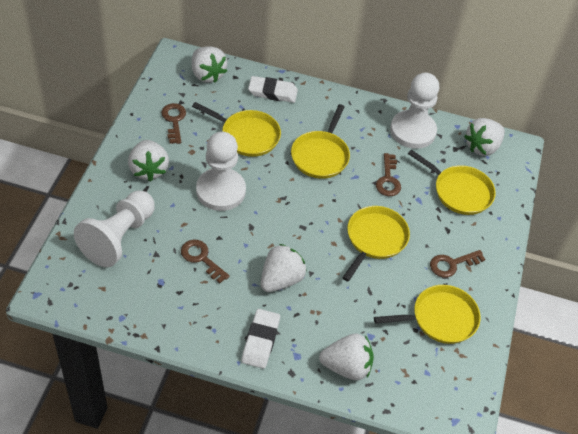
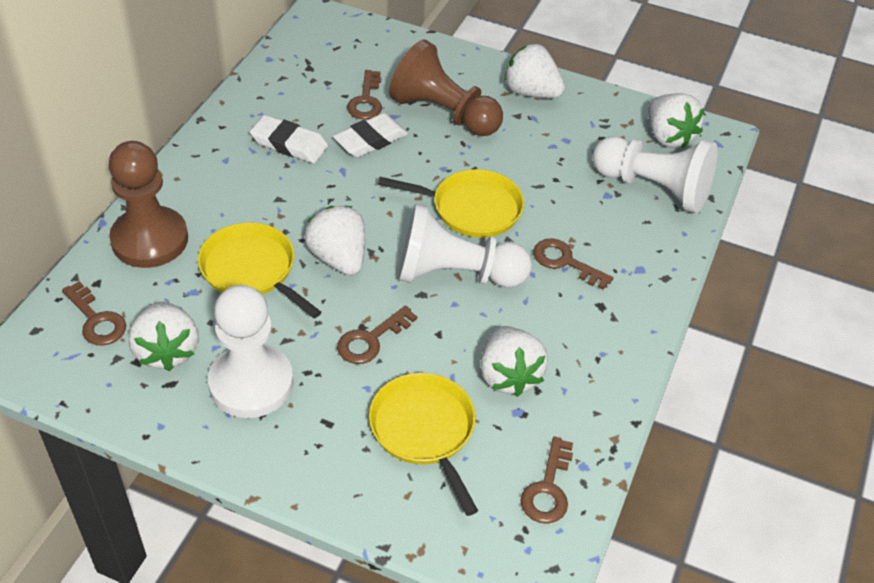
brown key: [161,103,186,144] [181,240,230,283] [376,153,401,196] [430,250,485,278] = 4 -> [62,281,126,346] [337,305,417,364] [347,70,382,120] [521,436,573,524] [533,238,613,290] = 5
brown pawn: none = 0 -> [109,141,188,268] [389,40,503,136] = 2
yellow pan: [192,102,281,157] [291,104,350,179] [342,206,410,281] [374,285,481,344] [408,149,496,215] = 5 -> [198,222,321,318] [369,373,478,516] [378,169,524,238] = 3

